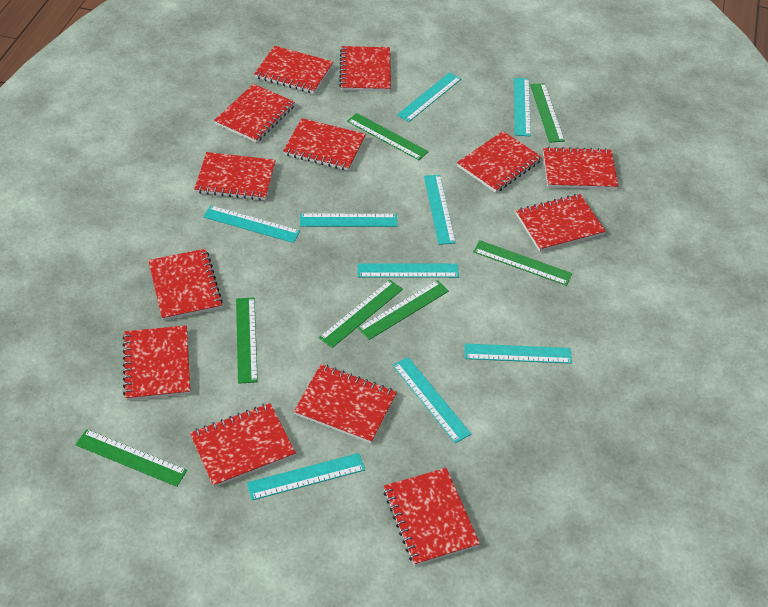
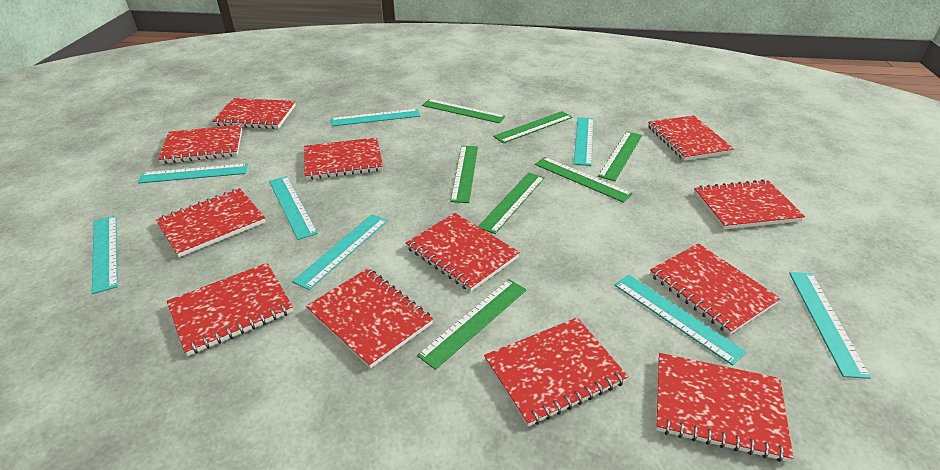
red notebook: [123,325,190,401] [148,249,223,321] [190,403,296,487] [194,152,276,201] [214,84,295,143] [254,46,333,94] [283,118,366,171] [294,364,397,443] [339,46,391,92] [383,468,480,566] [457,131,542,193] [516,194,606,252] [543,147,618,189] = 13 -> [156,188,266,257] [158,125,242,164] [167,263,293,356] [212,98,296,129] [304,137,383,180] [306,268,433,369] [406,213,520,292] [484,317,628,427] [648,115,734,161] [650,243,781,335] [656,353,793,462] [694,179,805,229] = 12
turquoise ruler: [203,205,300,243] [247,453,365,500] [300,214,398,227] [358,263,459,278] [393,357,471,443] [397,72,461,122] [424,175,456,245] [465,344,572,364] [514,78,531,136] = 9 -> [92,215,118,294] [138,164,248,183] [269,176,318,240] [292,214,388,290] [331,109,420,126] [574,117,593,166] [614,275,747,366] [789,272,871,379] = 8

